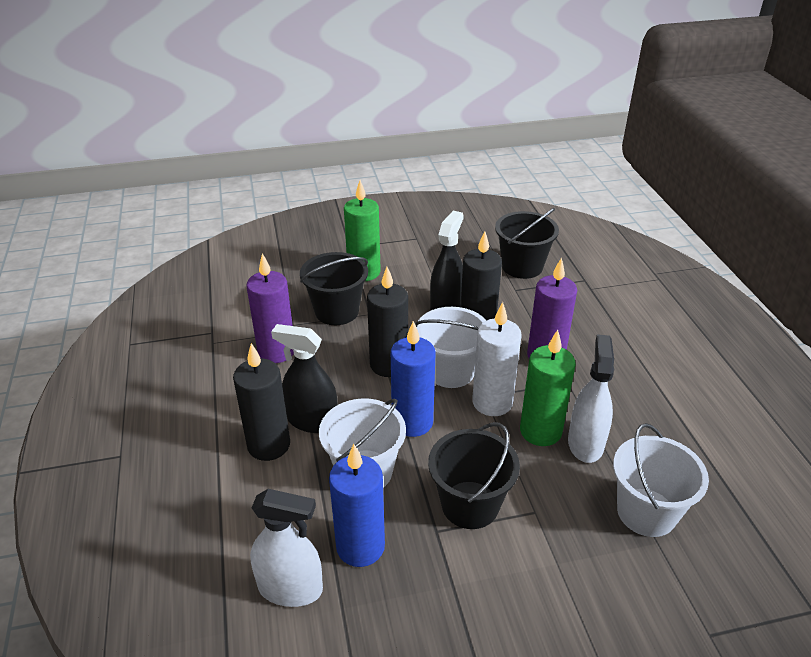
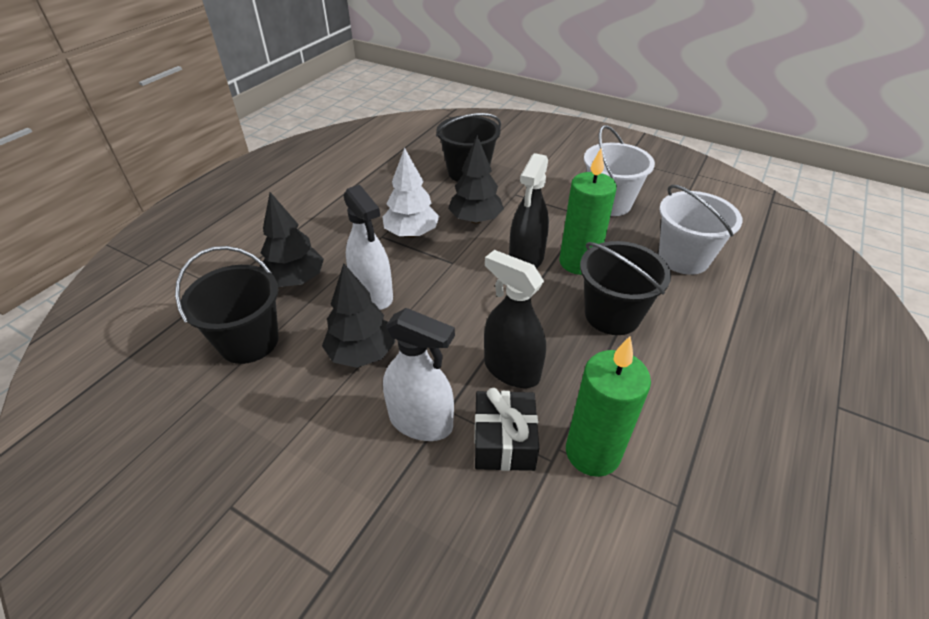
black candle: [233,343,290,461] [367,267,408,377] [461,231,502,321] = 3 -> none = 0
black gift: none = 0 -> [475,388,539,471] = 1
black tree: none = 0 -> [260,192,324,287] [322,263,396,368] [448,135,504,223] = 3
blue candle: [329,444,385,567] [391,321,436,437] = 2 -> none = 0
purple candle: [246,253,294,363] [527,257,577,358] = 2 -> none = 0
white bucket: [319,398,406,488] [415,307,486,388] [613,423,709,537] = 3 -> [584,125,655,216] [659,185,742,275] = 2
white candle: [472,302,522,416] = 1 -> none = 0
white tree: none = 0 -> [382,148,439,237] = 1

